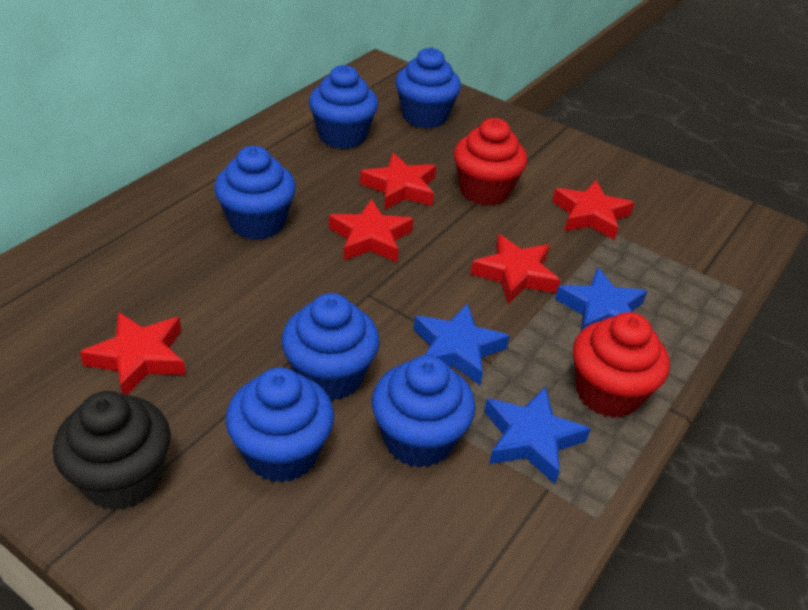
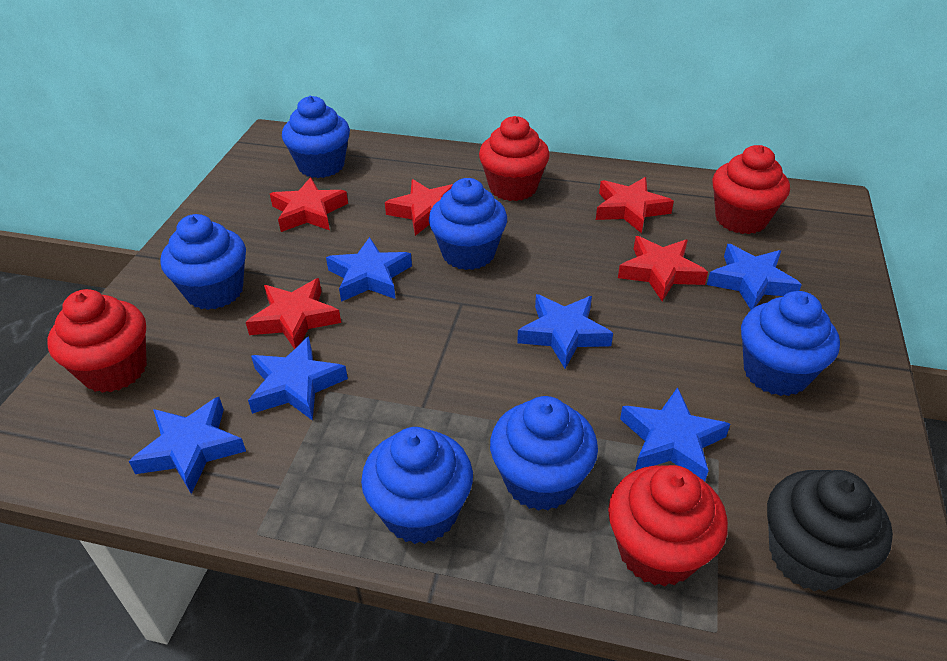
blue star: [413,303,510,385] [484,386,591,484] [555,267,647,331] = 3 -> [129,397,246,494] [248,336,348,421] [326,237,412,302] [517,294,613,369] [620,387,730,481] [707,244,802,310] = 6
red cupcake: [454,118,528,206] [573,312,670,418] = 2 -> [47,289,147,393] [479,116,550,201] [608,465,728,587] [712,145,790,234] = 4

